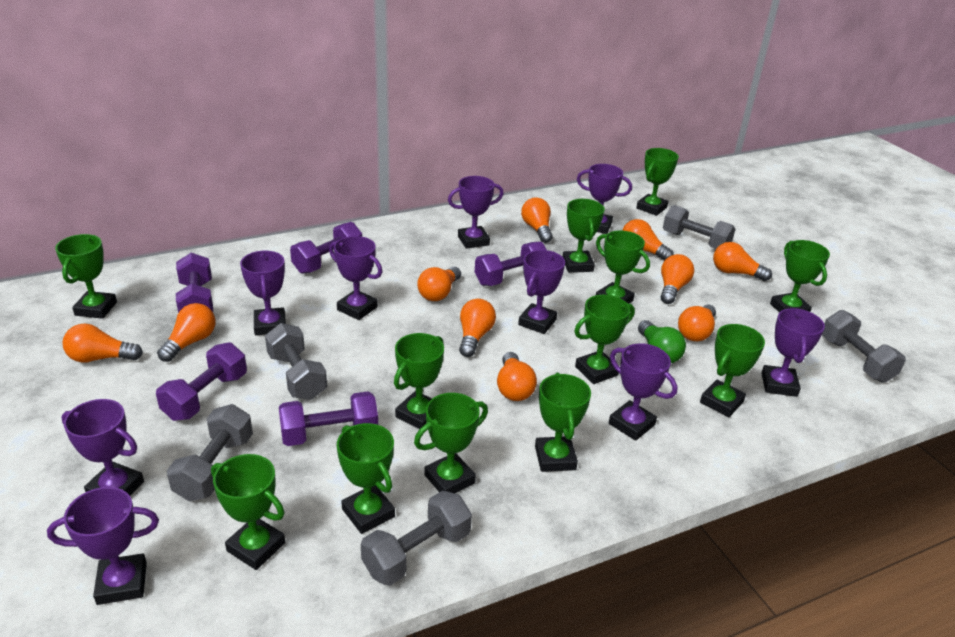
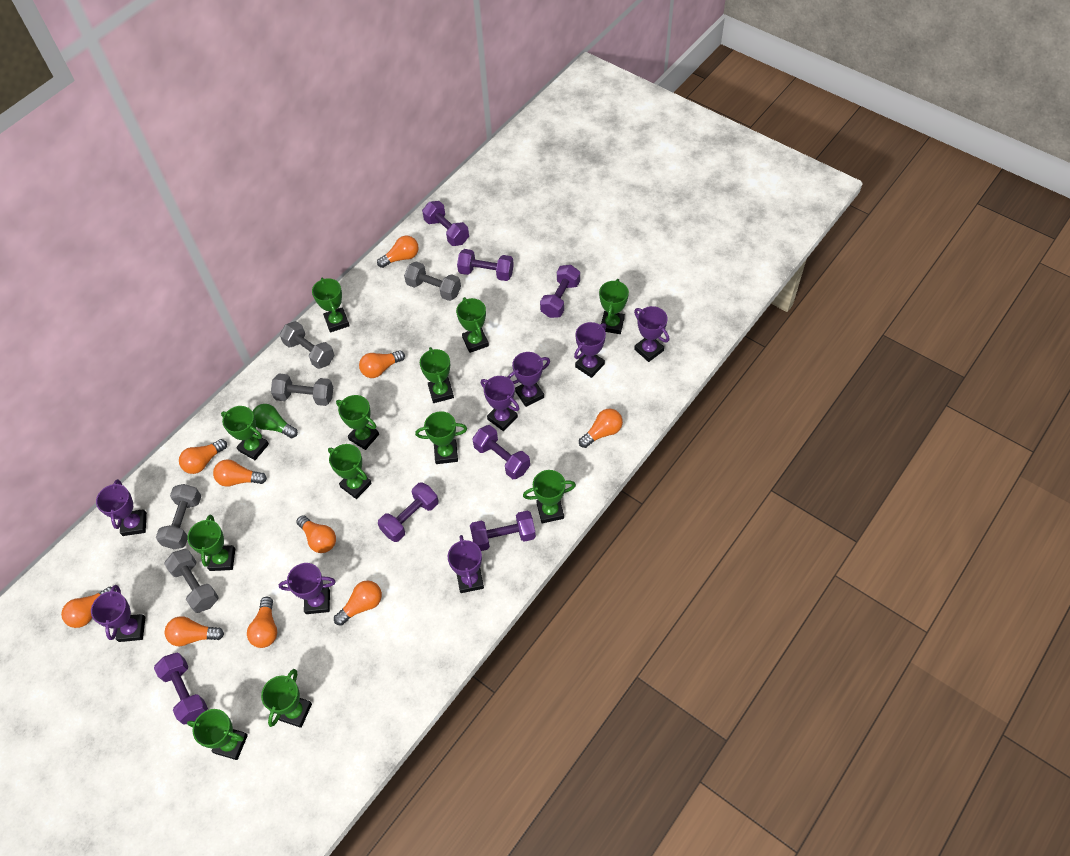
purple dumbbell: [156,342,247,421] [176,253,213,313] [279,391,378,446] [290,222,362,274] [475,242,547,286] = 5 -> [154,653,208,725] [378,482,439,542] [422,201,469,246] [457,249,514,281] [470,511,536,551] [472,425,530,479] [540,265,580,318] = 7
purple trophy: [47,487,159,605] [62,399,144,495] [240,251,286,335] [329,236,382,320] [448,176,504,249] [518,250,565,334] [577,164,632,234] [609,343,678,441] [761,308,825,397] = 9 -> [91,585,146,642] [96,479,147,536] [279,563,336,614] [448,535,484,593] [481,376,519,431] [507,352,550,407] [574,322,606,378] [634,306,669,362] = 8

